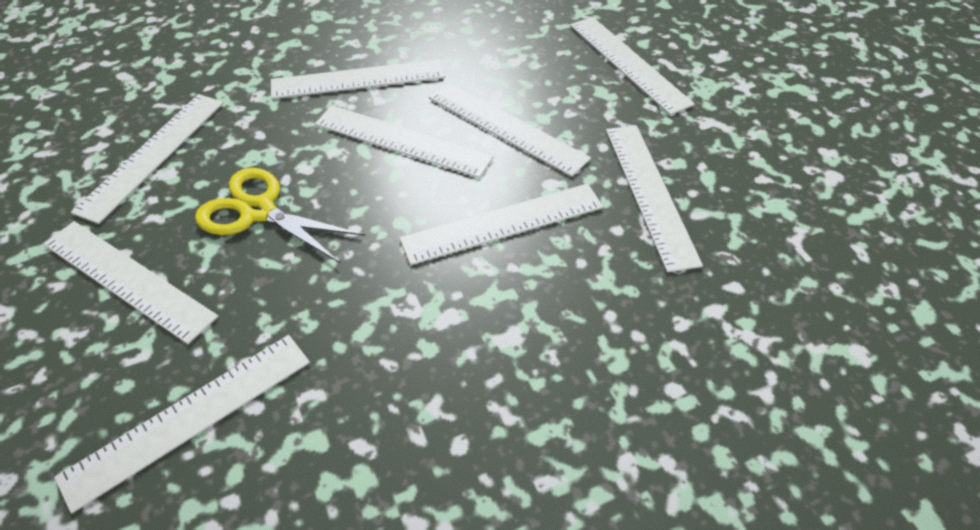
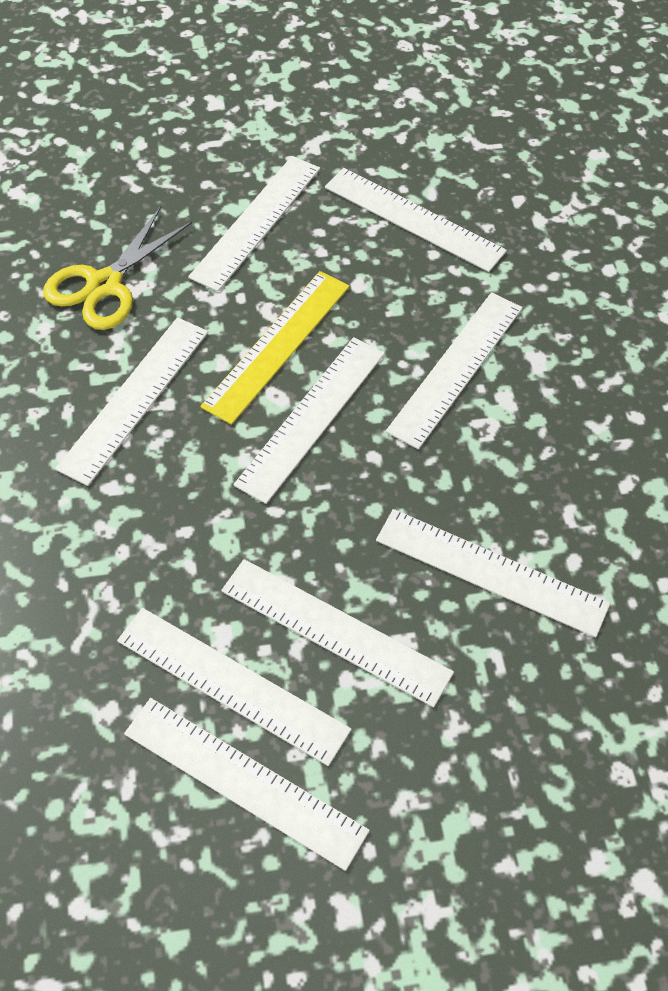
yellow ruler: none = 0 -> [200,271,349,425] = 1

